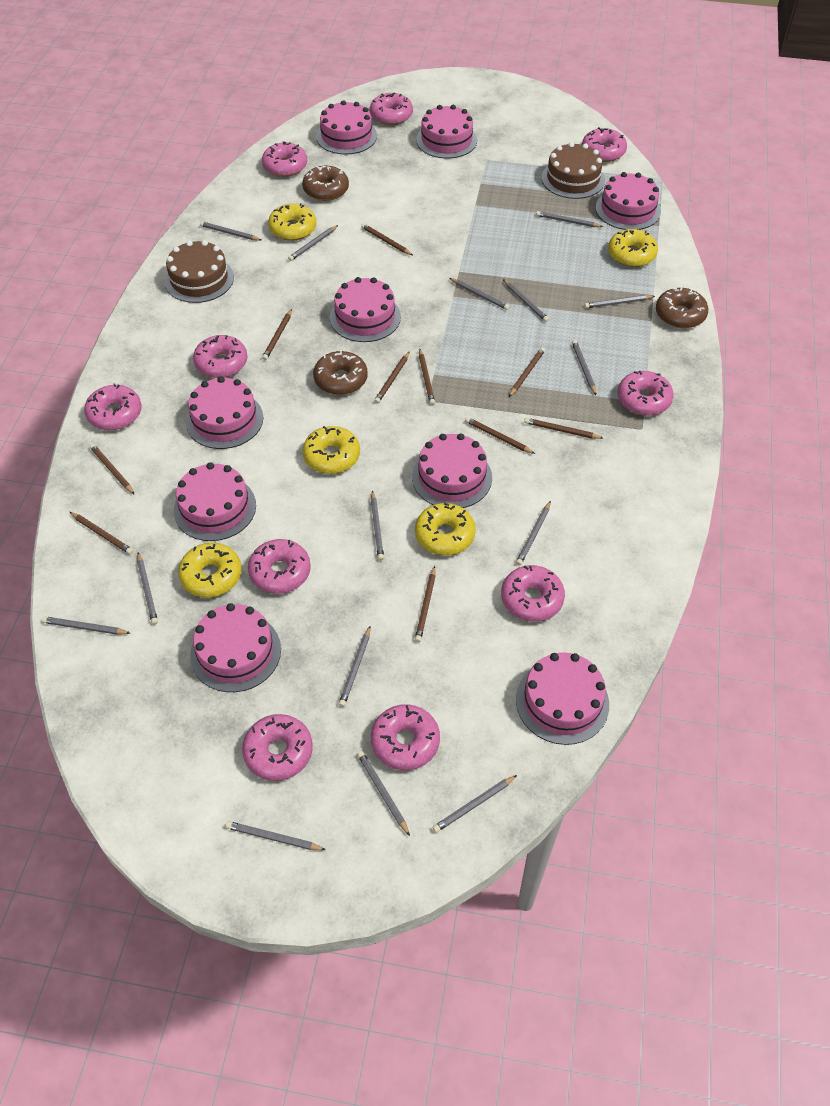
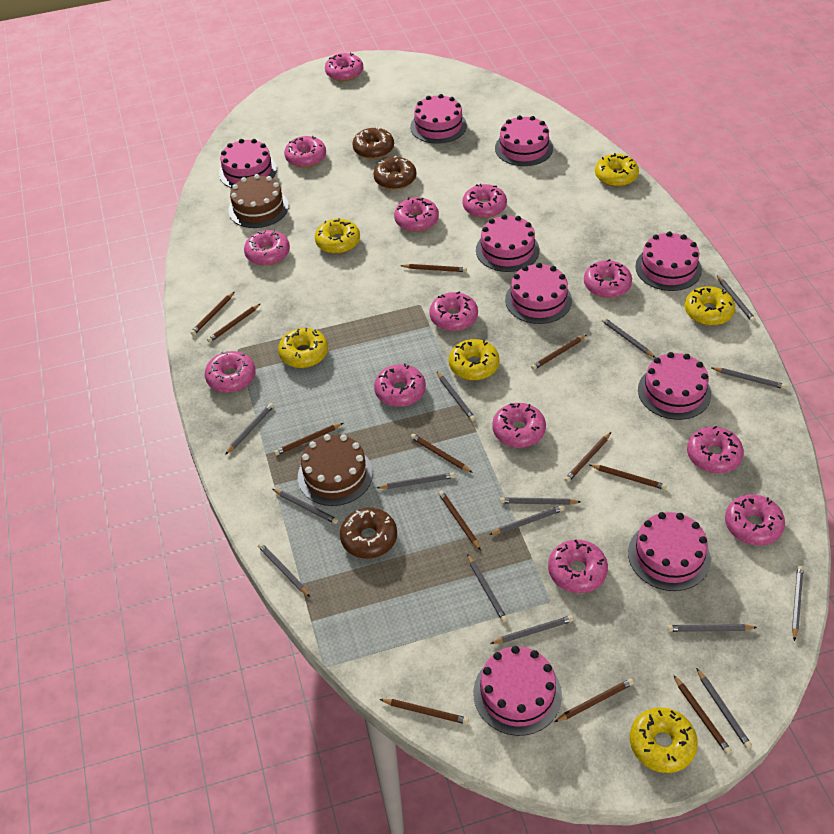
brown pencil: [70,512,133,554] [90,444,135,495] [262,309,292,360] [361,223,413,255] [374,351,410,404] [415,566,436,642] [419,349,435,405] [465,417,535,454] [509,347,545,397] [524,418,603,439] = 10 -> [190,291,235,335] [207,303,261,343] [274,423,343,456] [379,699,469,725] [401,264,467,272] [410,434,473,473] [438,490,481,550] [531,335,586,370] [554,678,634,722] [564,432,611,482] [589,464,667,490] [674,675,732,754] = 12
pink donut: [84,383,142,430] [193,335,247,378] [242,714,313,781] [248,539,311,594] [262,141,307,177] [370,92,413,125] [371,704,440,770] [501,565,565,622] [582,127,627,162] [618,371,674,416] = 10 -> [205,351,256,393] [244,230,290,266] [284,136,326,168] [325,52,363,81] [374,364,426,407] [394,197,439,232] [429,291,478,331] [462,184,507,218] [492,403,546,448] [548,540,608,593] [584,259,632,298] [687,426,744,473] [725,494,785,546] = 13
yellow donut: [178,543,242,598] [268,203,316,241] [303,426,360,474] [415,503,476,555] [608,229,658,267] = 5 -> [278,328,328,368] [315,218,360,254] [449,339,499,380] [595,153,639,187] [630,707,698,773] [685,286,735,326] = 6

